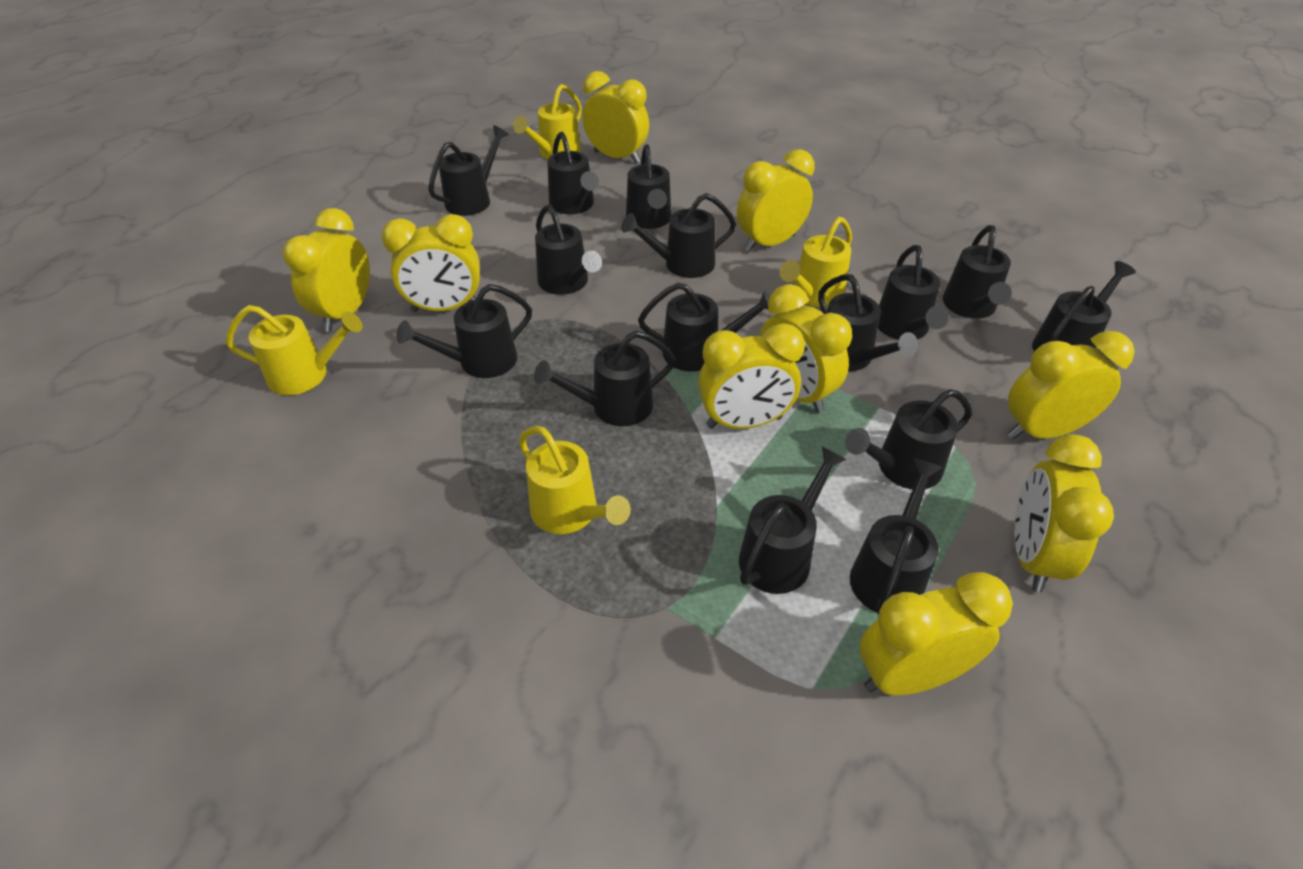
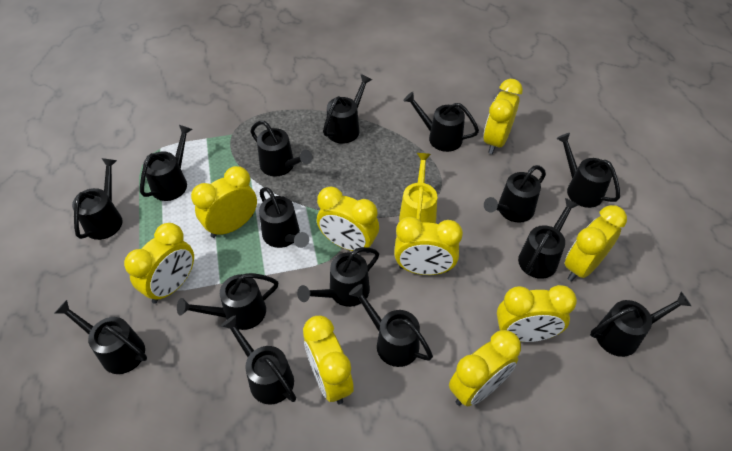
yellow watering can: [226,305,363,395] [513,84,582,159] [519,426,631,534] [779,217,852,307] = 4 -> [399,153,437,223] = 1

